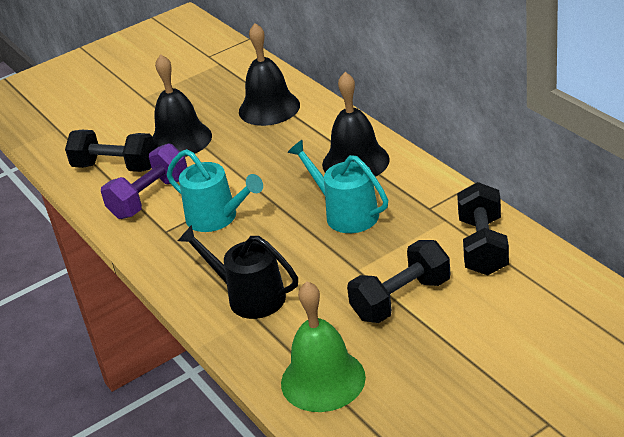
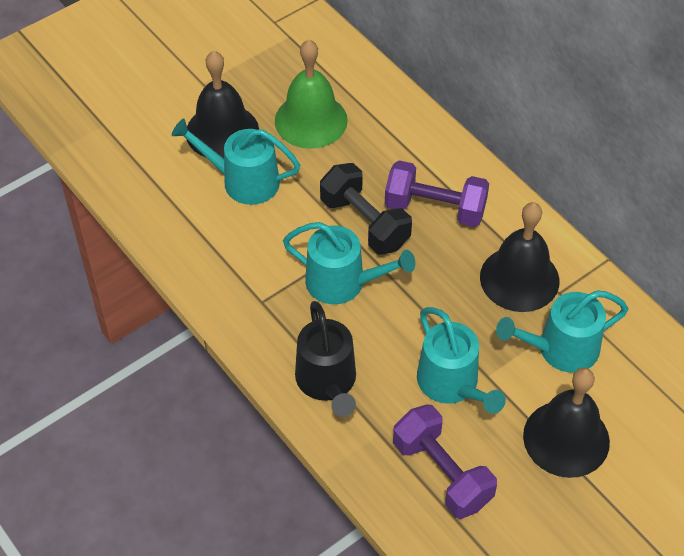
black dumbbell: [65,130,155,172] [347,240,450,323] [457,182,509,275] = 3 -> [320,163,412,255] = 1
purple dumbbell: [101,143,187,219] = 1 -> [385,160,489,227] [393,404,497,519] = 2
turquoise watering can: [167,149,263,232] [287,140,388,233] = 2 -> [172,119,300,205] [283,222,415,304] [417,307,506,414] [496,290,629,373] = 4

